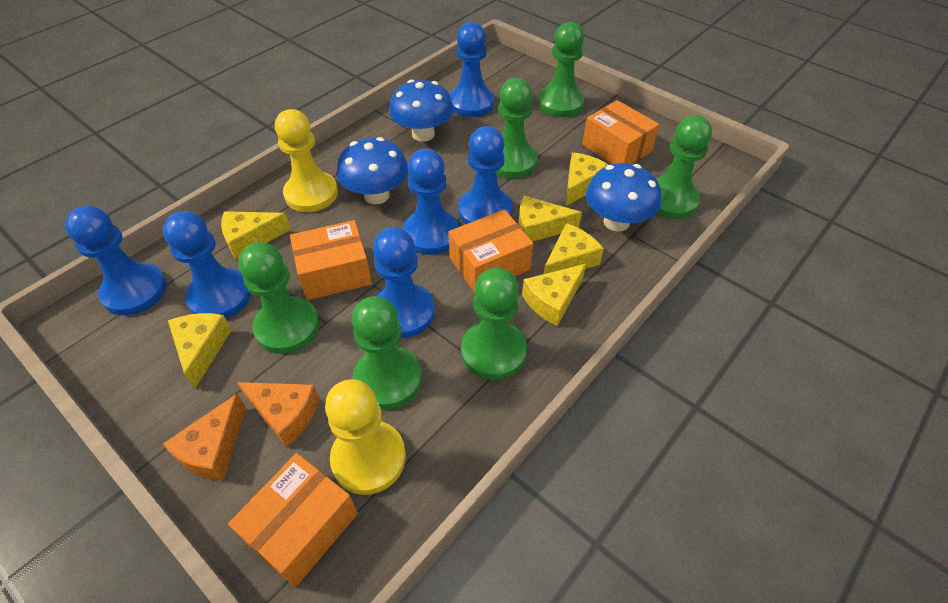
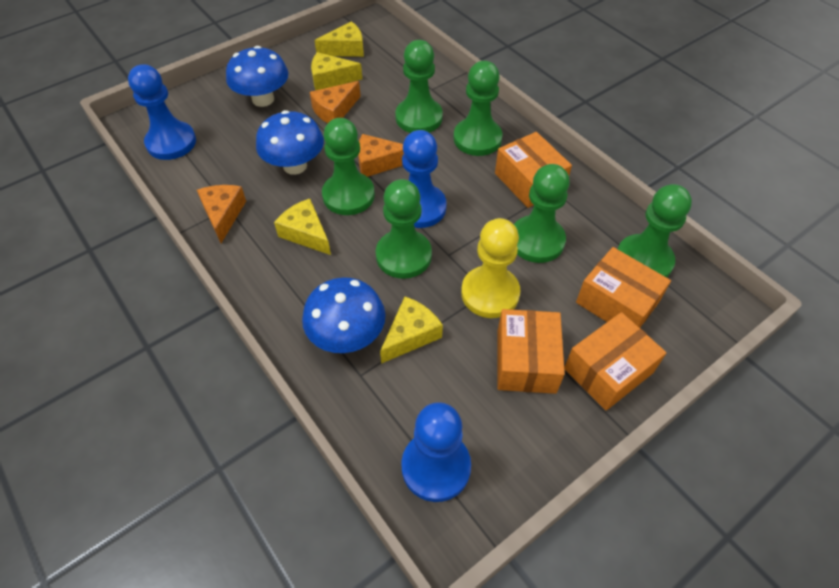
blue pawn: [65,206,167,315] [163,211,251,319] [373,227,435,338] [403,149,459,255] [450,22,494,117] [458,126,513,224] = 6 -> [128,64,196,160] [401,402,471,502] [402,130,447,228] = 3
orange cheese: [163,394,246,481] [237,382,320,447] = 2 -> [197,185,246,243] [310,81,361,123] [358,134,404,177] = 3
yellow cheese: [168,313,232,389] [221,211,291,260] [518,196,582,242] [522,264,586,326] [544,223,604,274] [566,152,608,206] = 6 -> [274,199,331,255] [311,52,362,90] [314,21,364,57] [380,297,443,364] = 4
yellow pawn: [275,109,338,212] [325,379,406,495] = 2 -> [461,218,521,318] = 1

